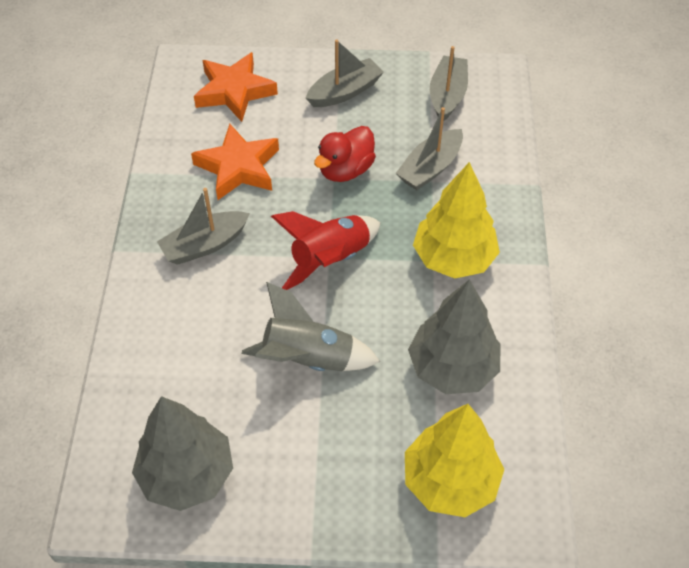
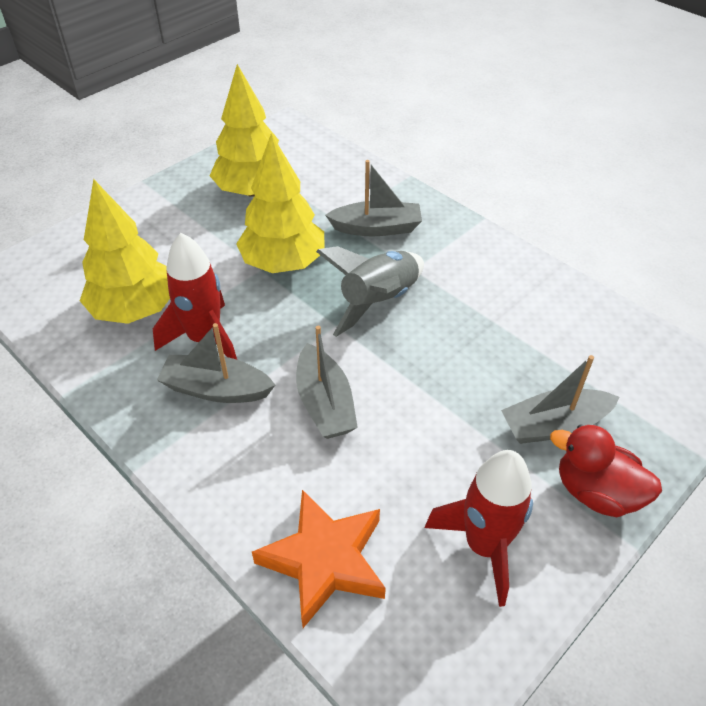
grey tree: [132,396,233,511] [408,279,500,394] = 2 -> none = 0
orange star: [191,124,279,200] [194,52,278,122] = 2 -> [252,490,386,628] = 1
red rocket: [271,211,380,290] = 1 -> [153,233,237,359] [424,450,533,607] = 2
yellow tree: [405,404,505,517] [413,162,500,279] = 2 -> [80,179,170,324] [210,64,279,197] [236,133,325,273] = 3

